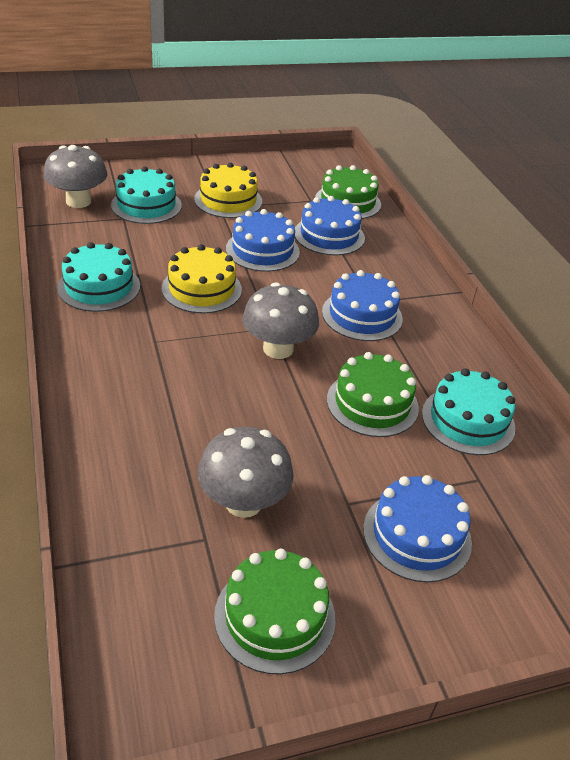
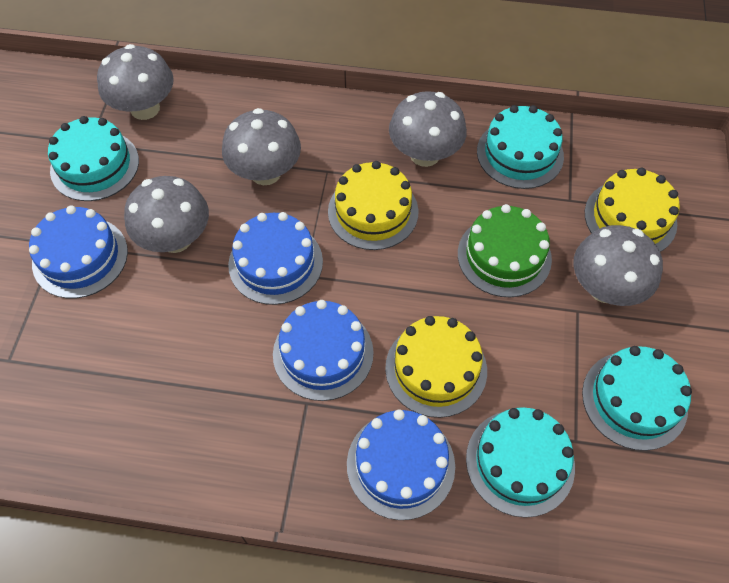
green cake: [214,549,336,674] [315,165,381,219] [327,352,419,437] = 3 -> [458,204,552,297] = 1
grey mushroom: [44,145,107,208] [198,427,294,518] [243,282,319,359] = 3 -> [97,44,174,120] [124,176,209,253] [222,108,301,185] [389,91,467,167] [573,225,663,306] = 5
turquoise cake: [57,242,140,312] [111,166,182,224] [422,368,515,455] = 3 -> [48,116,139,201] [466,407,575,518] [477,105,564,189] [582,346,692,451] = 4
yellow cake: [162,244,242,313] [194,162,262,218] = 2 -> [328,161,419,250] [385,316,487,418] [585,168,680,252] = 3

